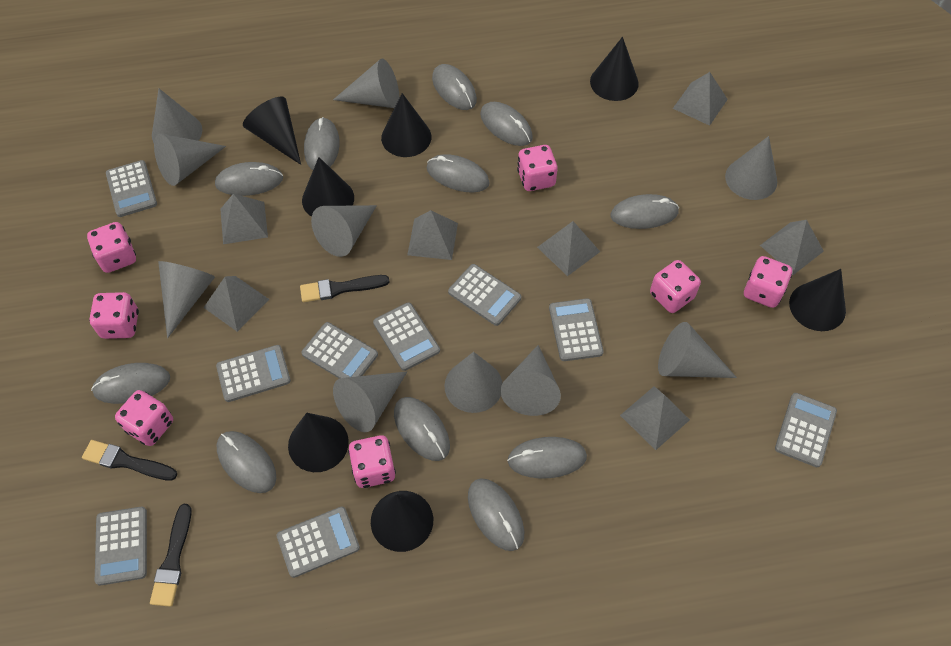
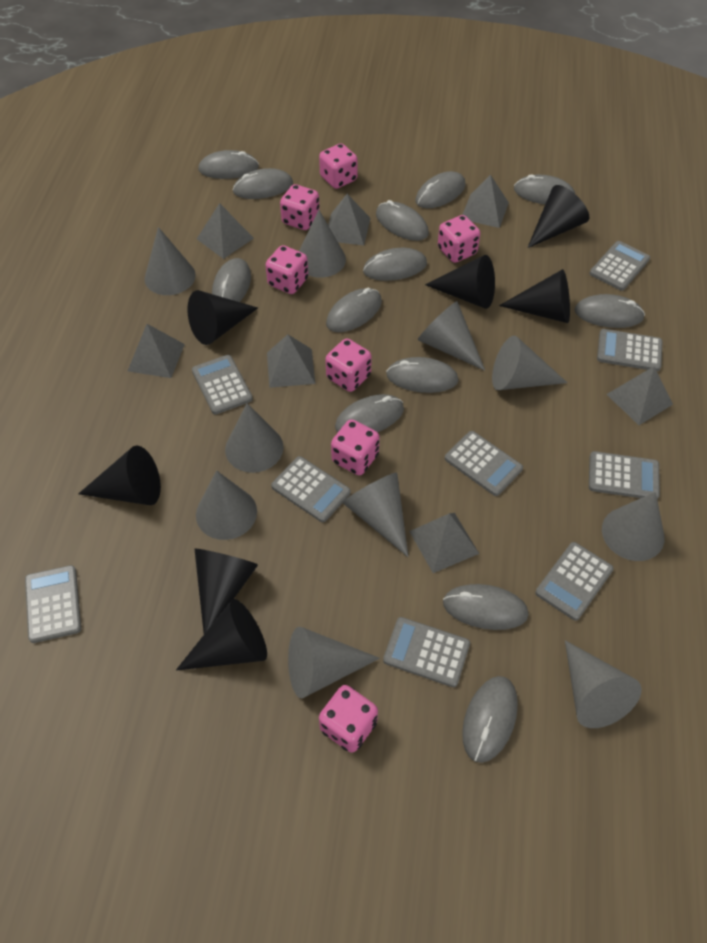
black brush: [82,440,177,481] [150,504,191,607] [300,275,390,302] = 3 -> none = 0
grey mouse: [91,363,170,404] [215,162,283,196] [216,431,276,493] [304,117,339,170] [394,397,450,461] [426,154,490,192] [432,64,477,110] [468,478,524,551] [480,102,533,146] [507,437,587,479] [610,194,679,229] = 11 -> [198,150,259,179] [212,258,251,302] [233,168,293,199] [326,288,382,332] [335,394,404,432] [363,248,427,281] [376,200,429,241] [386,357,459,393] [415,171,466,208] [443,584,528,630] [462,676,518,763] [514,175,575,204] [574,294,645,328] = 13

